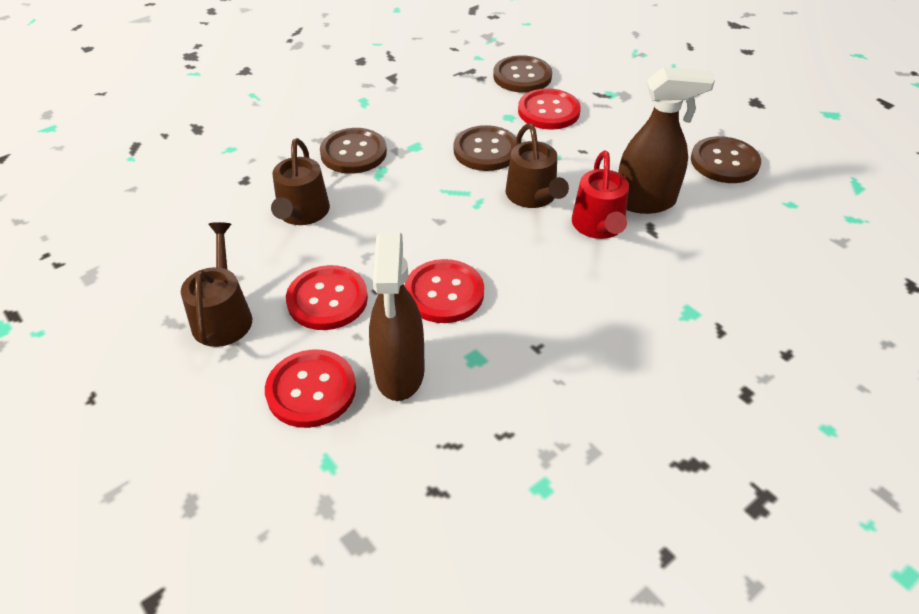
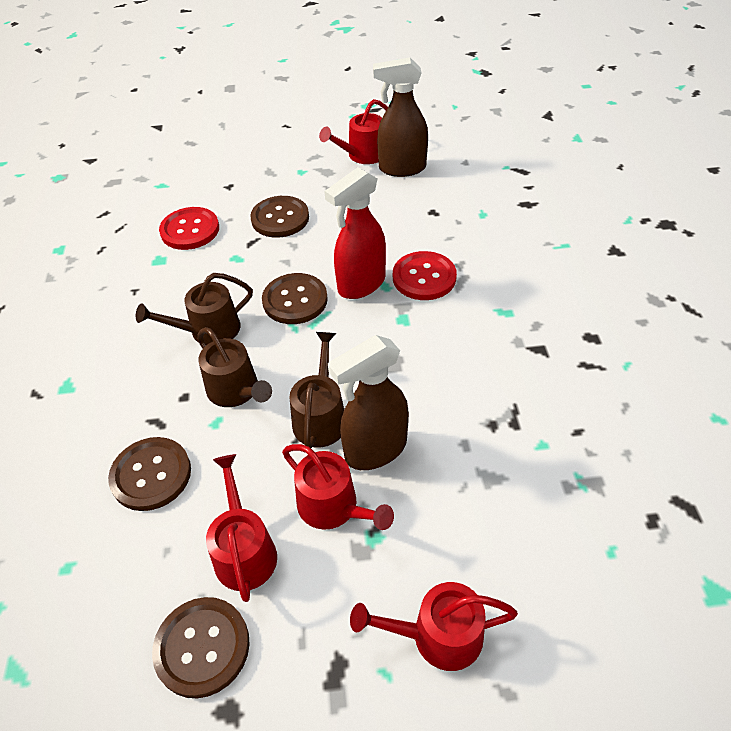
red button: [265,349,356,428] [286,265,368,330] [405,259,484,323] [518,88,581,130] = 4 -> [159,207,219,250] [393,251,457,300] = 2
red spray bottle: none = 0 -> [324,167,386,299] = 1
red watering can: [572,151,629,239] = 1 -> [206,454,277,602] [282,444,394,530] [319,99,388,164] [350,582,518,671] = 4

